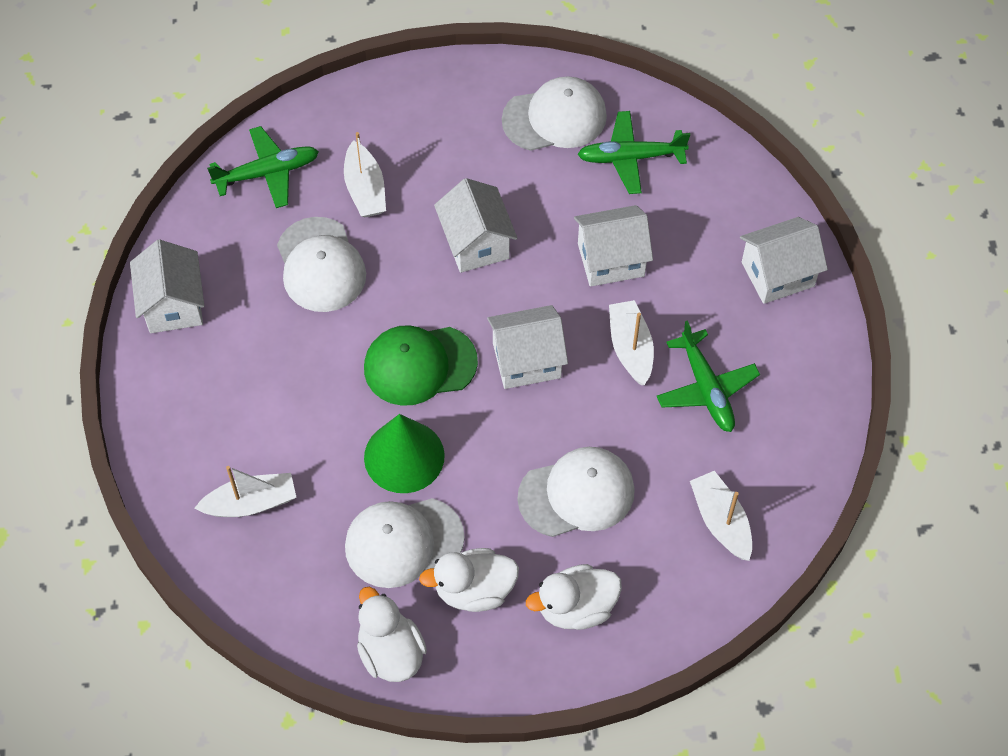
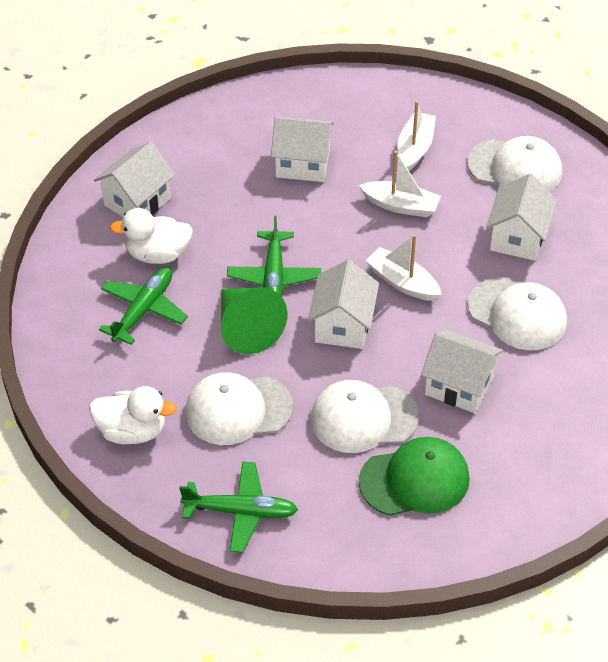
white boat: [195,466,296,517] [344,132,386,217] [609,300,654,385] [690,471,752,561] = 4 -> [359,151,441,217] [366,234,442,301] [398,101,436,171] = 3
white duck: [357,587,427,682] [419,548,519,612] [526,564,622,630] = 3 -> [89,386,177,445] [110,208,193,264] = 2

